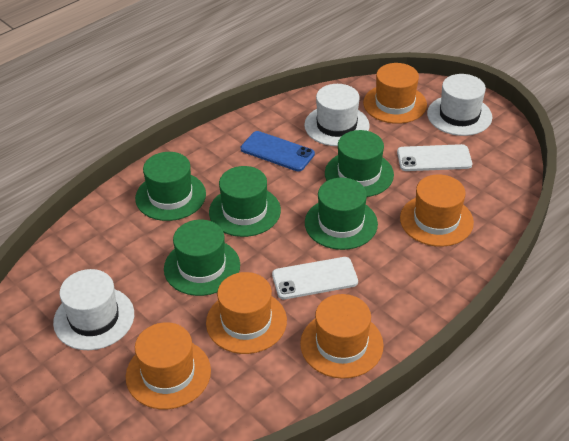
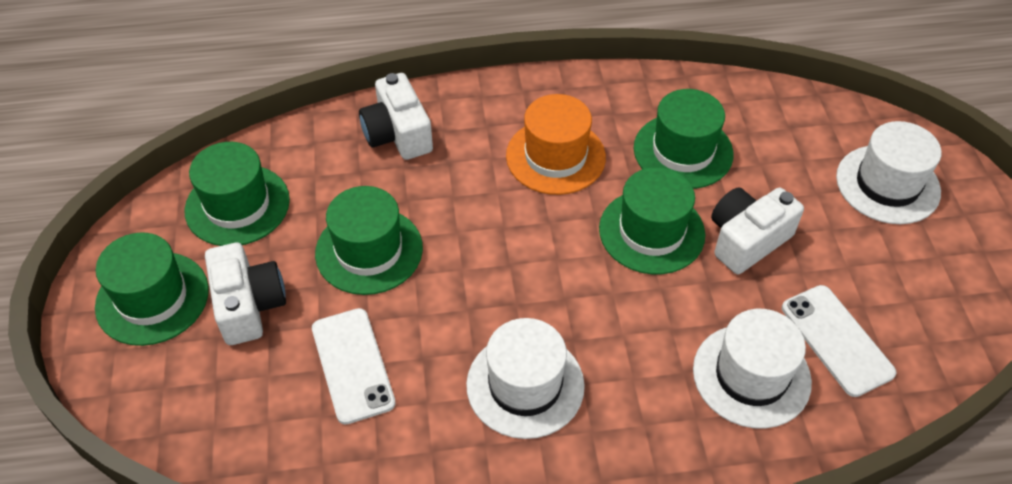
blue phone: [241,131,315,171] = 1 -> none = 0
orange hat: [126,322,211,409] [206,272,287,354] [300,294,384,379] [363,63,427,124] [400,175,474,247] = 5 -> [506,94,606,195] = 1
white camera: none = 0 -> [205,243,286,345] [359,73,433,160] [711,188,804,274] = 3

